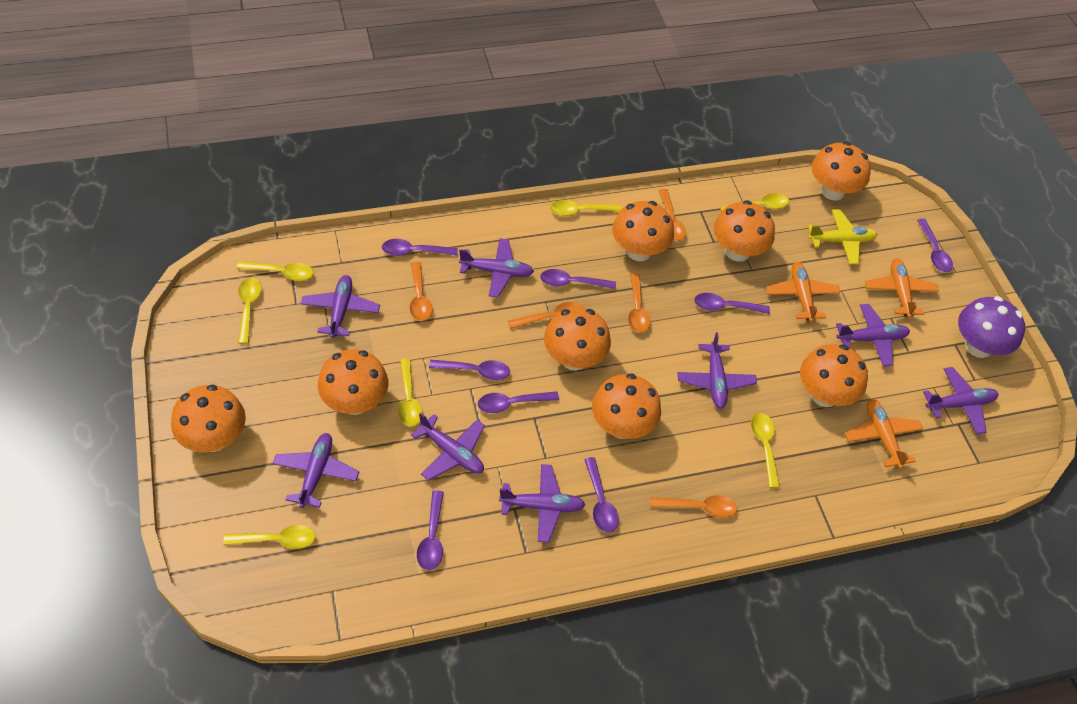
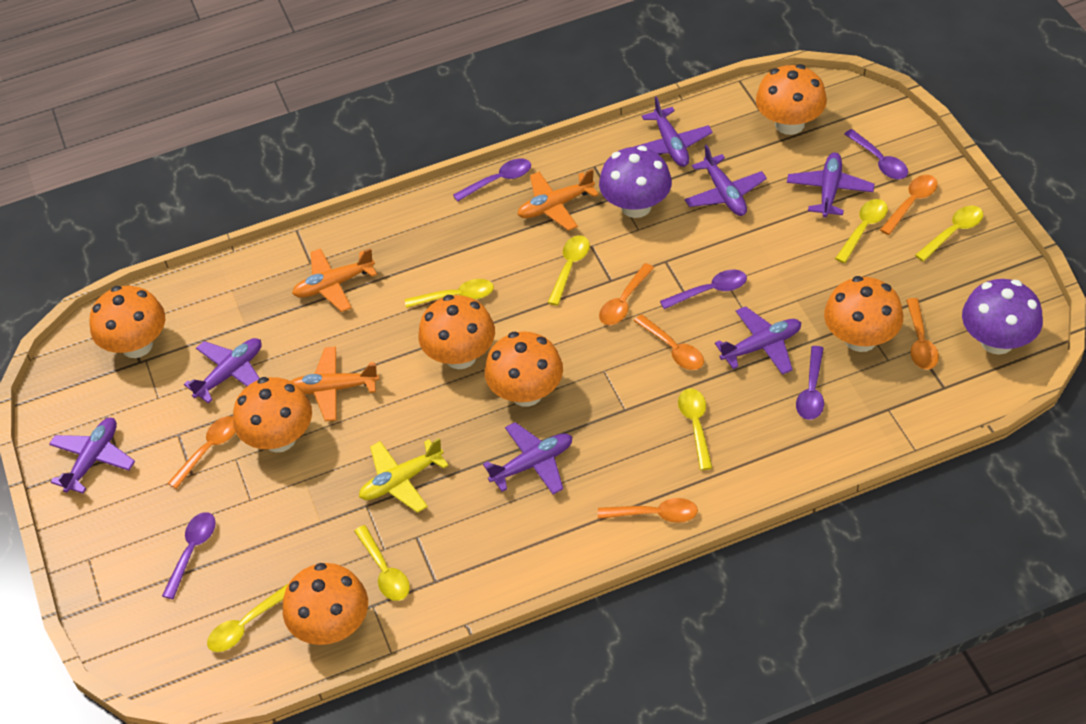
orange mushroom: [171,385,246,452] [318,349,388,415] [544,307,611,371] [592,373,661,439] [612,201,674,261] [713,200,775,262] [800,344,868,407] [811,142,871,200] = 8 -> [90,286,165,358] [233,377,312,452] [283,563,368,645] [418,295,495,369] [485,331,563,407] [756,64,827,135] [824,276,903,352] = 7
orange spoon: [410,262,433,321] [508,302,584,329] [628,273,651,333] [651,495,737,518] [658,189,686,241] = 5 -> [168,416,236,489] [598,498,698,523] [599,263,654,325] [634,314,704,370] [880,175,938,235] [906,298,939,370] = 6
purple mushroom: [958,296,1025,358] = 1 -> [599,146,672,218] [962,279,1043,355] = 2
purple plane: [273,433,359,508] [301,275,380,338] [411,412,485,481] [459,238,534,298] [499,464,586,543] [678,332,757,409] [836,304,910,366] [923,367,998,434] = 8 -> [49,418,135,493] [184,338,262,403] [483,422,572,495] [634,96,713,167] [685,145,767,216] [715,306,801,375] [787,152,875,217] = 7
purple spoon: [382,239,458,256] [417,490,444,570] [429,360,510,380] [478,391,559,413] [540,269,616,289] [584,457,619,532] [694,293,770,314] [917,219,953,272] = 8 -> [162,512,216,599] [453,158,531,202] [660,270,747,309] [796,346,824,420] [844,129,908,179] = 5

